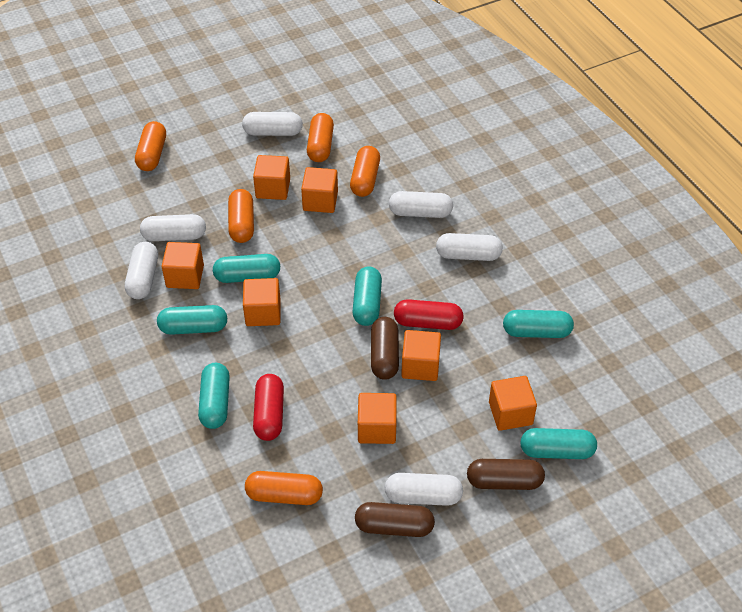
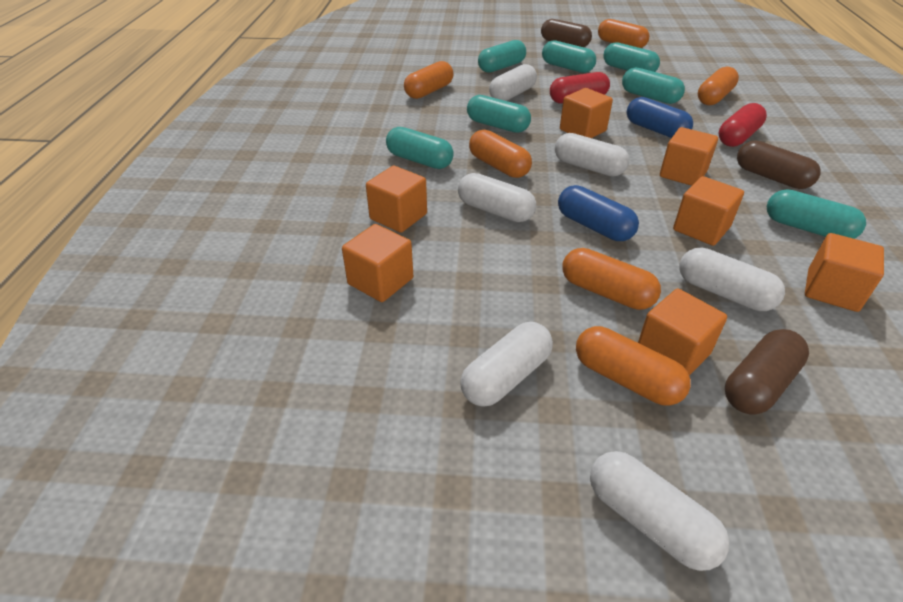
blue capsule: none = 0 -> [558,185,639,241] [627,97,693,138] = 2
orange capsule: [135,121,166,171] [228,189,254,243] [245,471,323,505] [307,113,334,162] [350,146,380,197] = 5 -> [404,61,454,99] [469,130,532,178] [562,248,661,310] [576,326,691,406] [598,19,649,48] [698,66,739,105] = 6
turquoise capsule: [157,305,227,335] [198,363,230,429] [213,254,280,283] [352,266,382,326] [503,310,574,338] [520,428,597,459] = 6 -> [386,127,454,169] [467,95,531,133] [478,40,526,73] [542,40,596,73] [603,42,660,72] [622,68,685,104] [767,189,866,239] = 7

